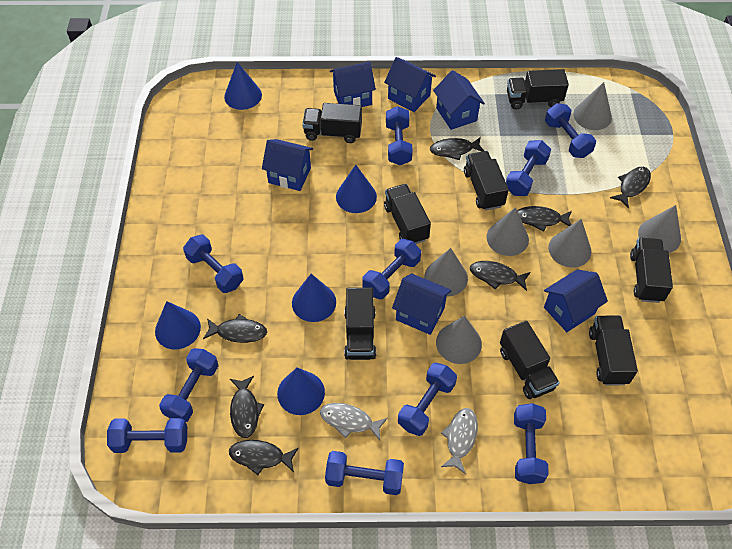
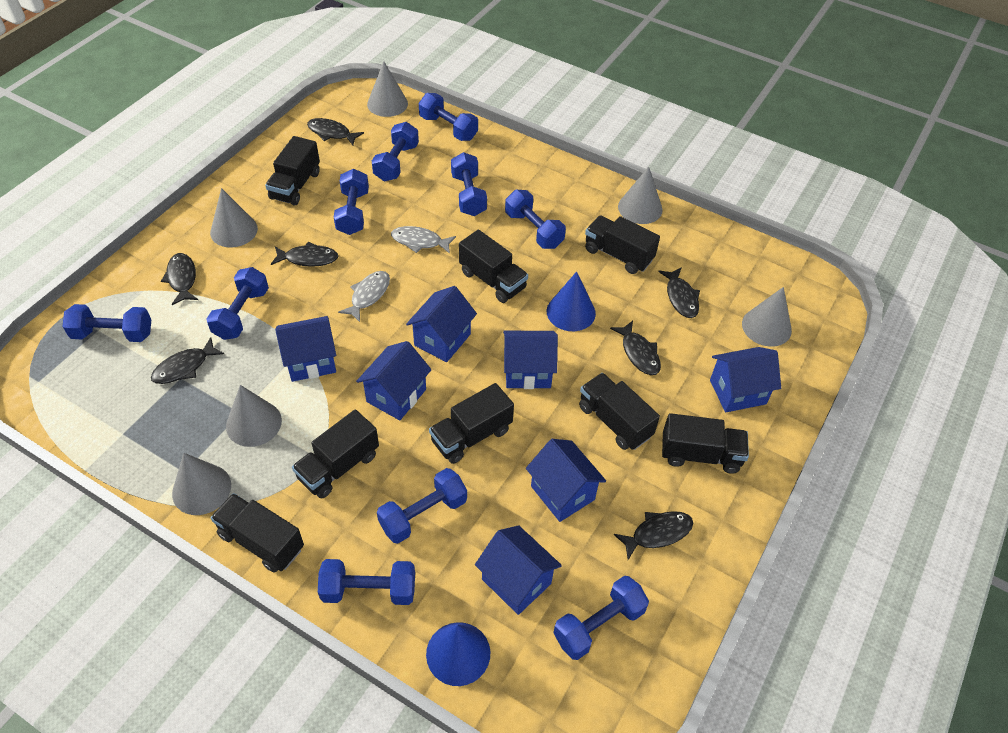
blue cone: [155,301,201,349] [224,62,262,110] [277,367,325,415] [292,274,336,322] [336,165,377,213] = 5 -> [426,622,490,686] [547,271,596,331] = 2
blue house: [262,139,313,191] [330,62,376,107] [384,57,436,112] [392,273,452,335] [433,70,485,130] [544,270,608,332] = 6 -> [275,316,336,382] [356,341,432,420] [406,286,477,362] [475,525,562,615] [503,331,558,389] [526,439,606,522] [710,347,781,412] = 7

